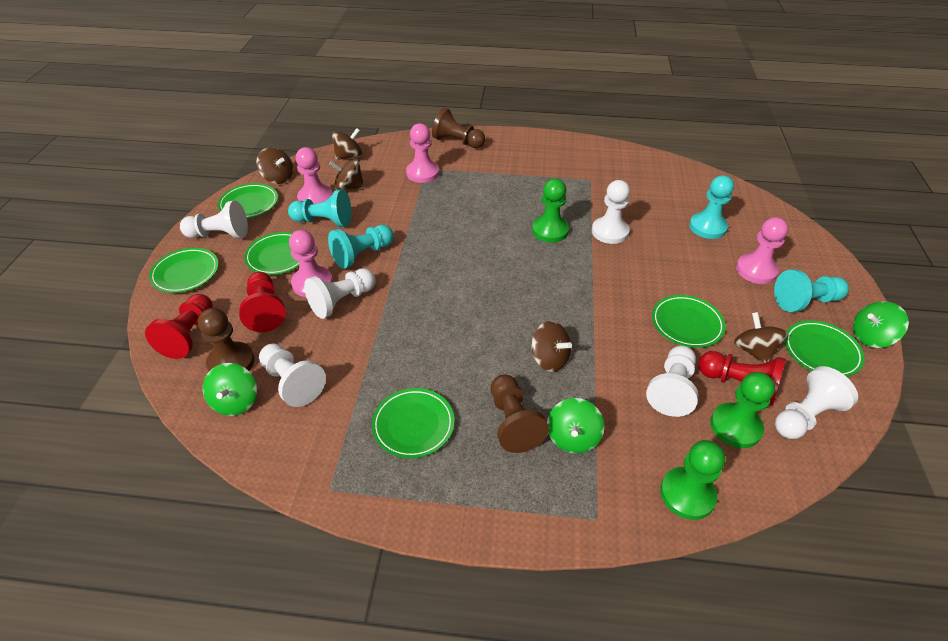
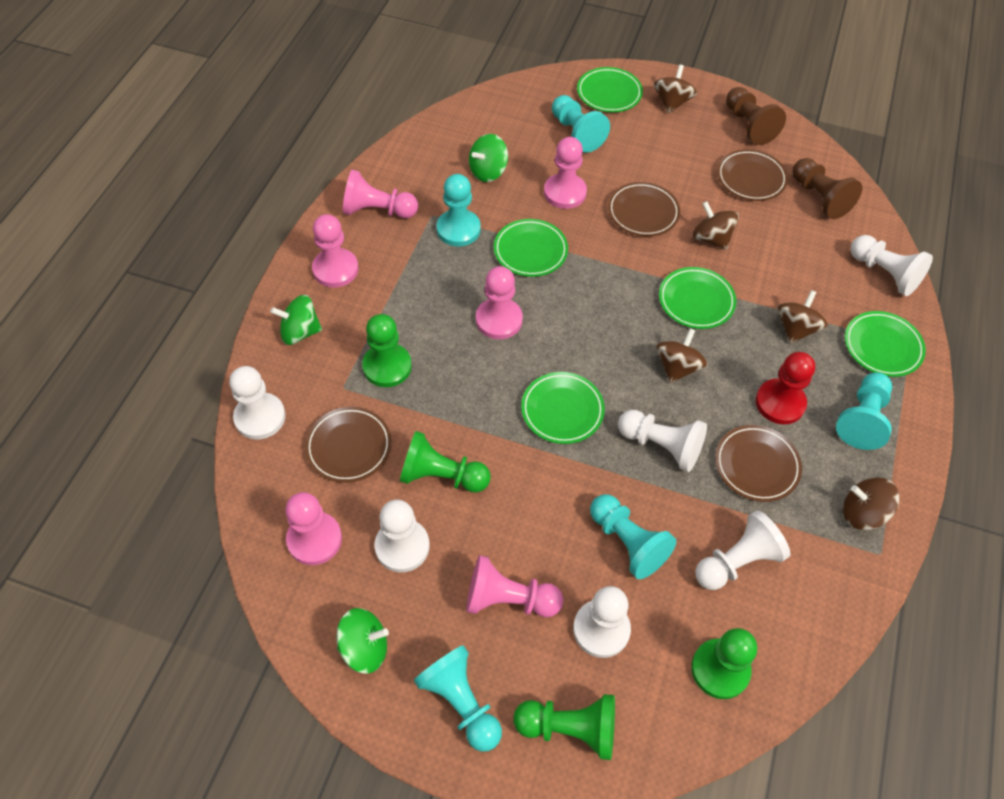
brown pawn: [198,308,255,371] [432,108,485,148] [491,375,549,453] = 3 -> [726,87,786,145] [792,158,862,219] = 2
brown plate: none = 0 -> [305,407,391,483] [608,182,680,236] [715,425,802,502] [717,149,788,201] = 4
green pawn: [532,179,569,243] [660,440,725,520] [711,372,775,448] = 3 -> [362,314,412,387] [400,431,491,492] [513,694,615,760] [691,628,757,699] = 4
green plate: [149,248,219,293] [218,183,278,219] [244,232,299,275] [372,388,455,458] [652,295,726,348] [784,320,865,377] = 6 -> [494,219,568,277] [521,372,605,444] [577,67,643,112] [659,267,736,329] [845,311,926,377] = 5
pink pawn: [289,230,333,297] [296,147,333,204] [406,123,439,183] [736,217,788,284] = 4 -> [285,492,342,565] [312,214,359,288] [343,170,418,218] [466,555,563,617] [476,266,523,339] [544,137,587,209] = 6
red pawn: [145,294,213,359] [239,272,286,332] [698,351,786,405] = 3 -> [756,352,815,424] = 1
turquoise pawn: [288,190,352,227] [328,225,394,269] [689,175,734,239] [774,270,849,312] = 4 -> [414,645,502,752] [437,174,480,246] [552,95,610,153] [590,494,676,579] [836,372,892,450] = 5

